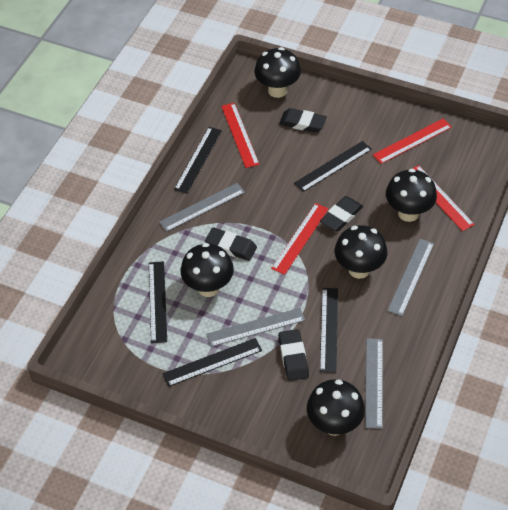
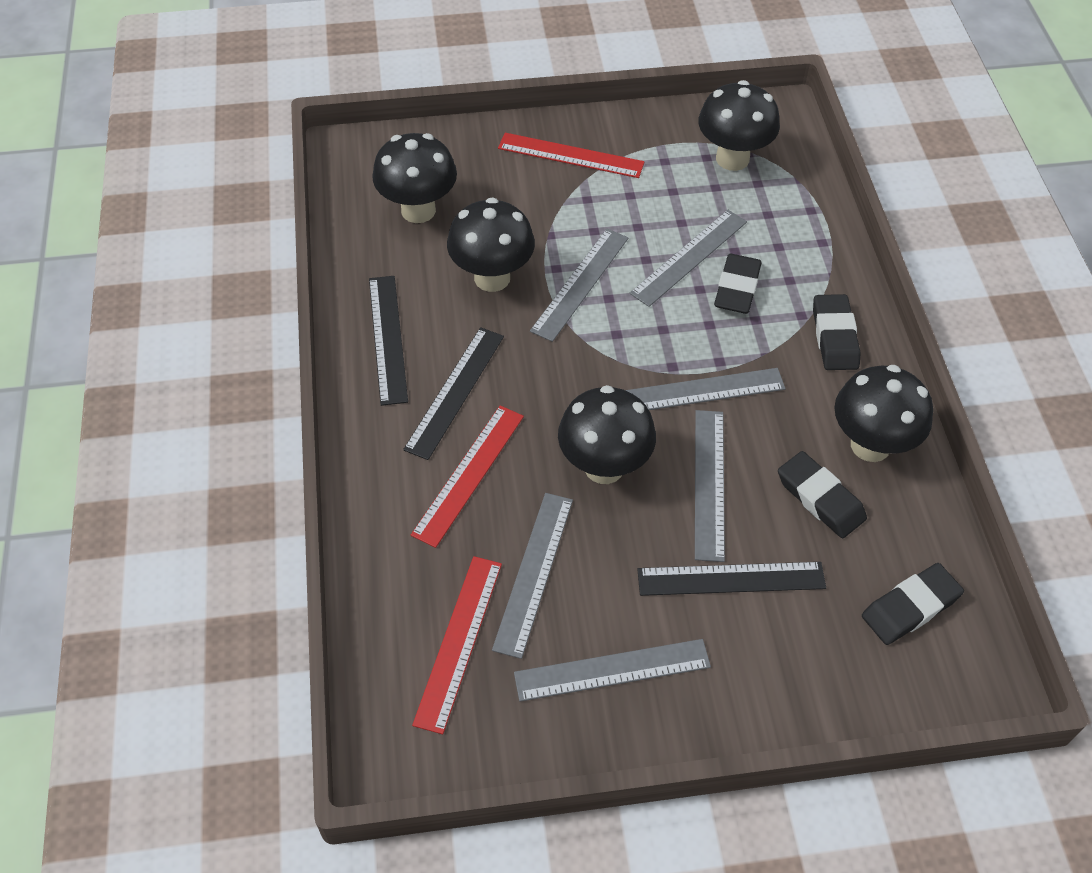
black ruler: [149,261,167,343] [162,338,262,387] [174,127,222,194] [294,141,372,192] [320,288,338,373] = 5 -> [369,276,408,406] [403,327,504,460] [637,562,826,596] = 3
grey ruler: [159,183,245,232] [206,308,305,347] [365,338,383,429] [387,239,434,316] = 4 -> [492,493,573,659] [514,639,711,702] [530,229,628,342] [625,368,786,410] [630,210,747,307] [695,410,725,562] = 6
red ruler: [221,103,259,168] [271,203,329,275] [373,119,452,164] [412,165,475,231] = 4 -> [411,405,524,548] [412,556,502,734] [498,133,645,178] = 3

